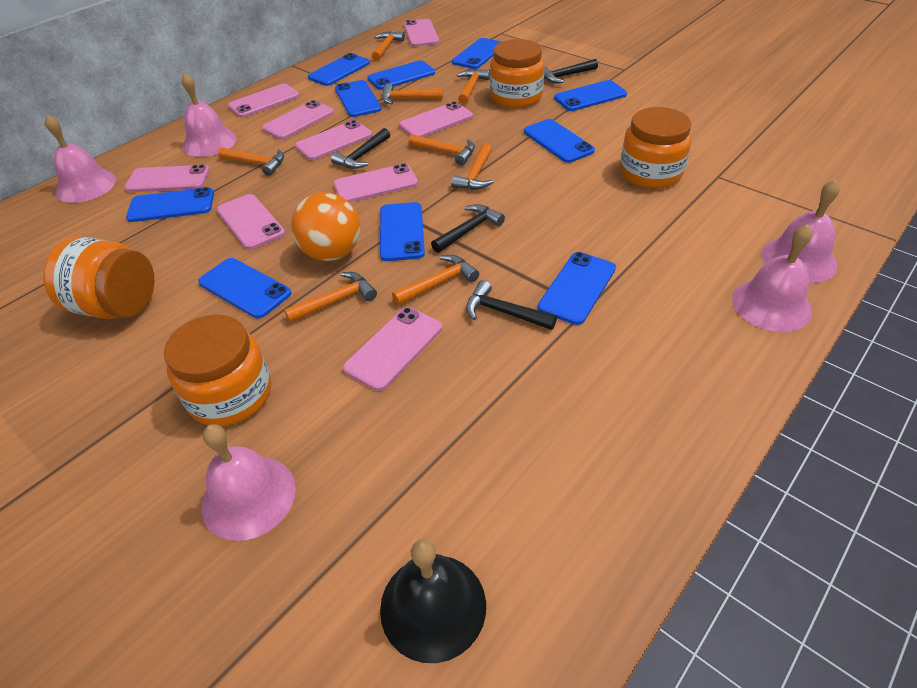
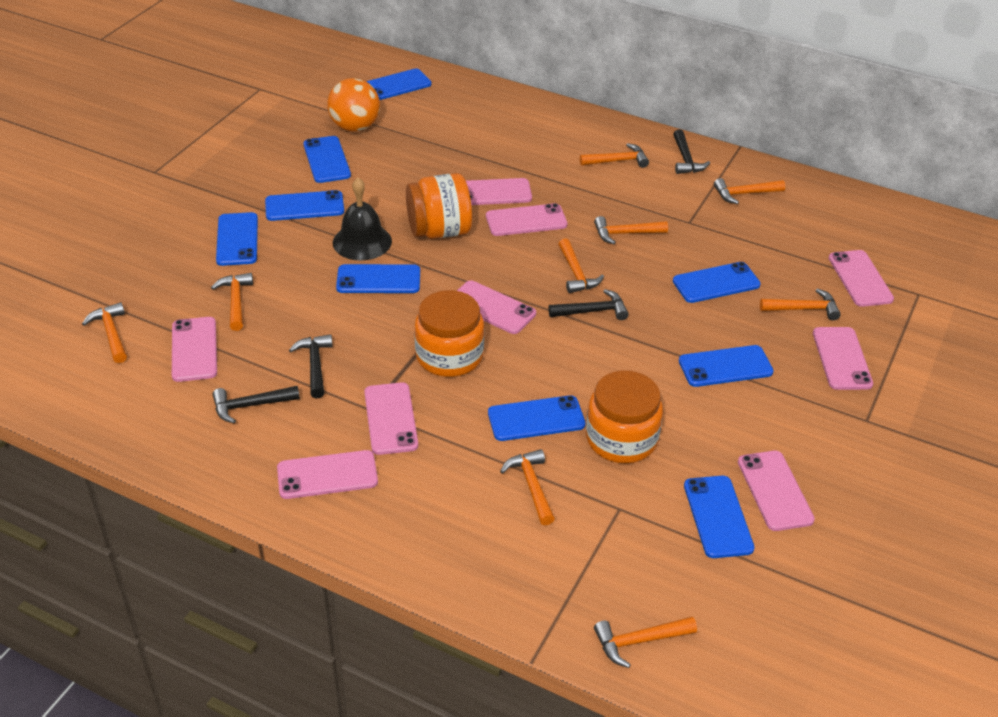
blue phone: [126,187,214,222] [198,258,291,318] [308,53,370,86] [335,80,382,117] [367,60,435,90] [380,202,425,261] [452,38,502,69] [524,119,595,163] [538,252,616,325] [554,80,627,111] = 10 -> [216,212,258,266] [265,190,344,221] [303,136,351,183] [336,264,420,293] [366,69,431,100] [488,395,586,441] [673,262,760,303] [679,345,774,387] [684,476,755,558] = 9
orange hammer: [218,147,284,176] [284,272,377,323] [372,31,405,61] [382,84,443,105] [392,255,479,305] [408,134,475,165] [451,143,493,190] [457,69,490,104] = 8 -> [82,302,127,363] [211,273,253,331] [500,449,555,525] [558,239,604,293] [580,143,649,168] [594,216,668,244] [594,617,697,668] [714,178,785,204] [760,288,841,320] = 9
orange jar: [43,237,154,319] [164,315,271,426] [490,39,545,108] [620,107,692,189] = 4 -> [406,173,472,239] [414,290,484,377] [586,370,663,463] = 3
pink bell: [45,115,116,203] [182,73,237,157] [201,424,296,541] [732,224,812,332] [762,179,840,283] = 5 -> none = 0

